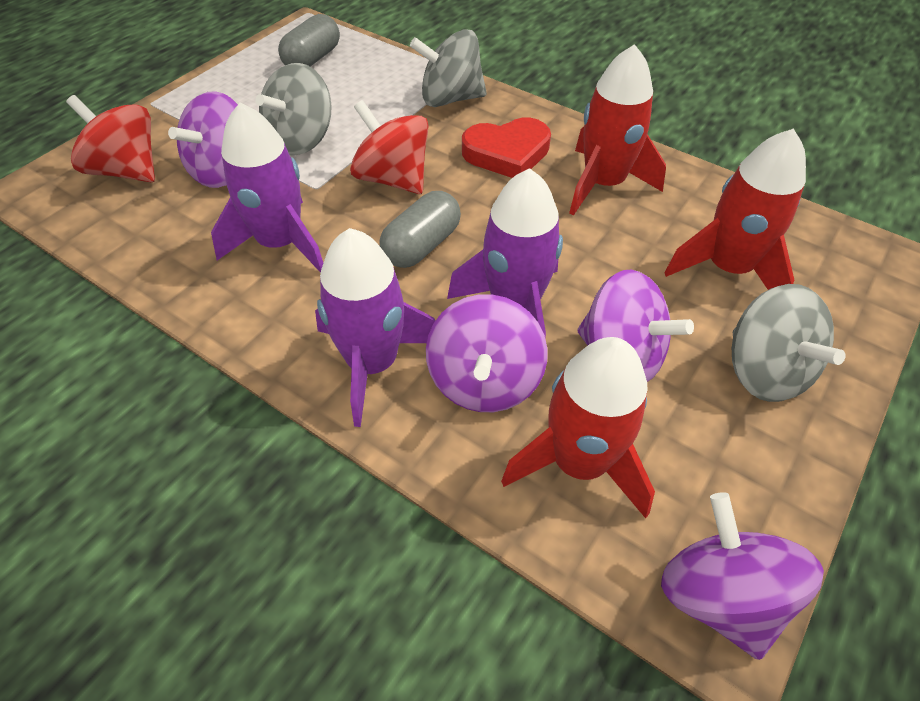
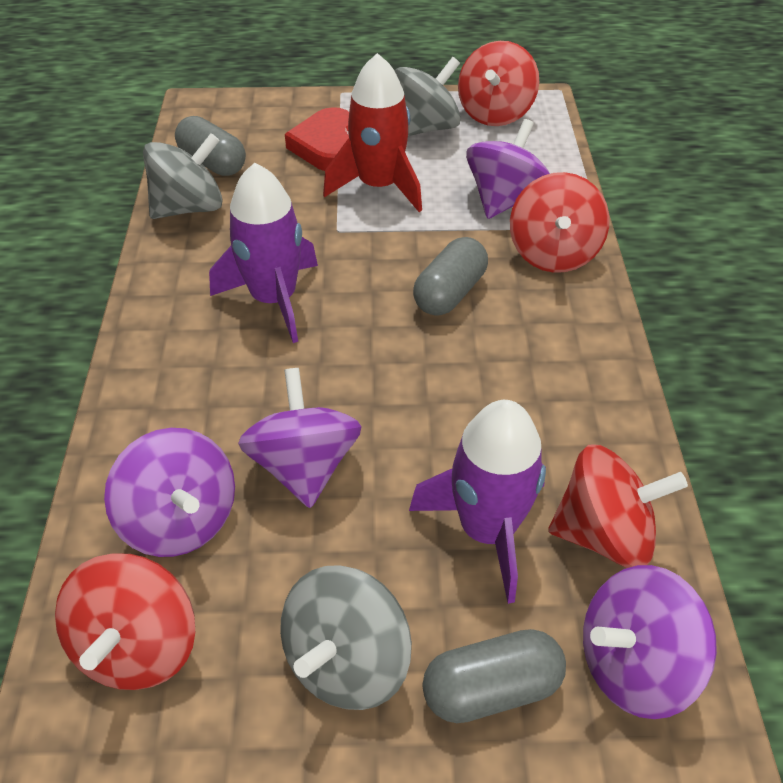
grey capsule: [278,14,340,67] [380,191,461,268] = 2 -> [175,116,246,176] [413,237,488,315] [422,629,566,723] = 3
purple rocket: [211,103,323,273] [315,228,436,427] [447,168,563,338] = 3 -> [209,163,318,343] [409,400,546,604] = 2
red rocket: [501,337,655,518] [569,44,666,216] [664,128,806,290] = 3 -> [323,53,422,212] = 1
red spinning top: [66,95,155,182] [350,100,428,194] = 2 -> [55,553,195,690] [458,41,539,126] [510,172,609,273] [548,444,688,568] = 4

